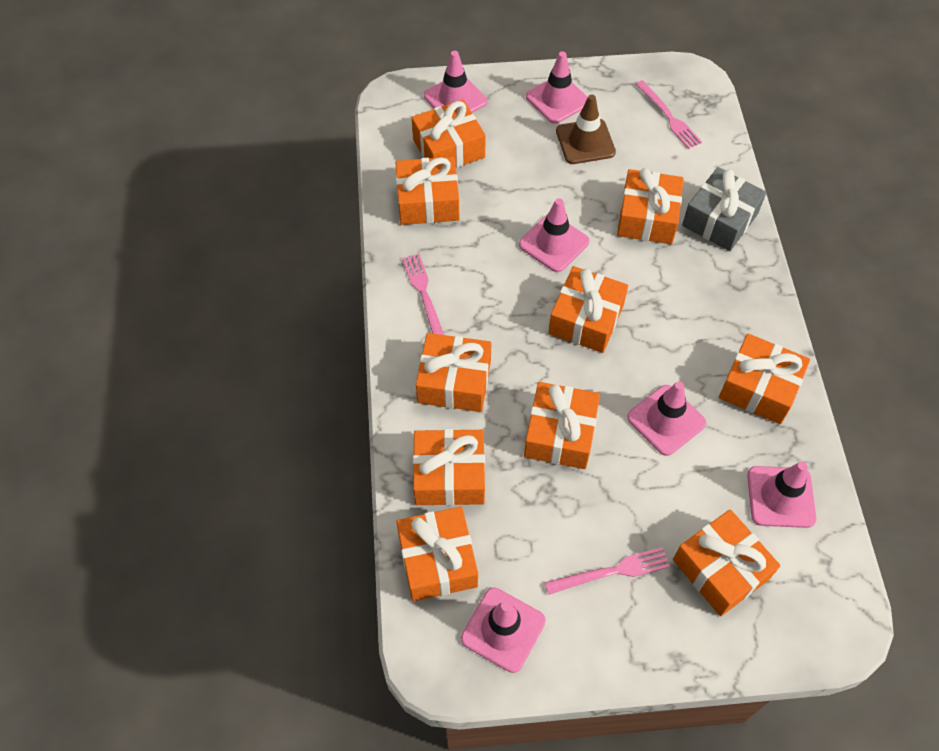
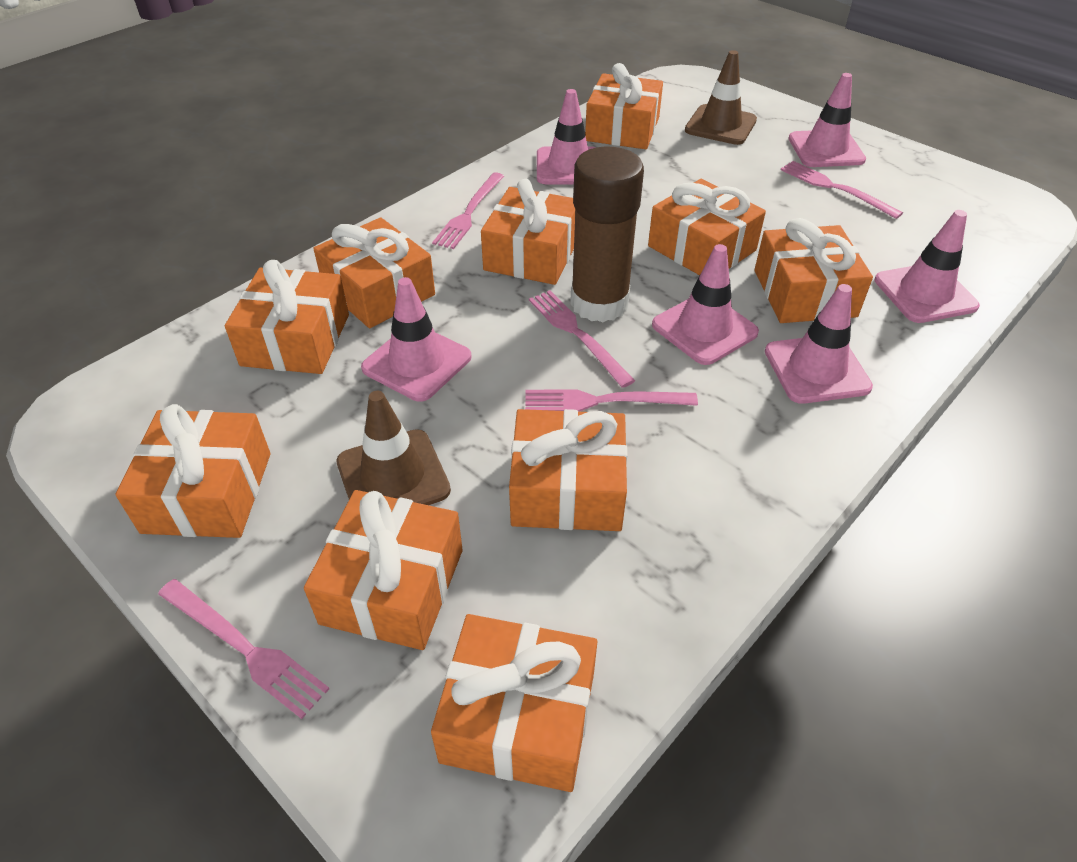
brown glue stick: none = 0 -> [570,146,644,322] = 1
brown traffic cone: [556,94,616,164] = 1 -> [336,391,451,505] [685,50,757,145] = 2
grey gift: [682,167,766,251] = 1 -> none = 0
pink fork: [402,254,444,335] [545,547,670,595] [635,80,702,149] = 3 -> [158,579,329,719] [432,172,504,249] [525,389,698,412] [529,290,635,388] [781,161,903,219] = 5

